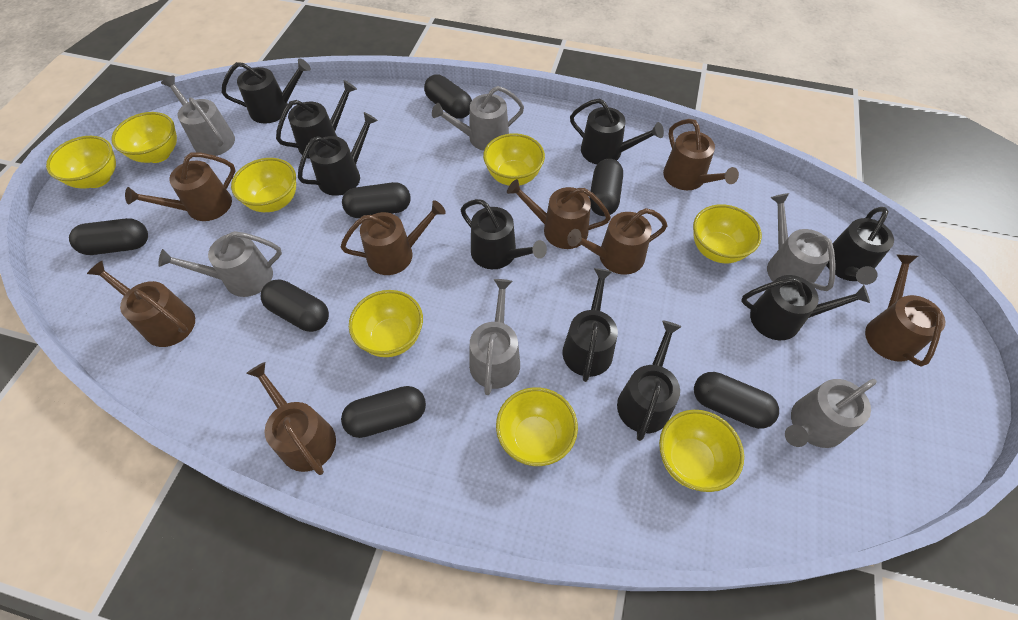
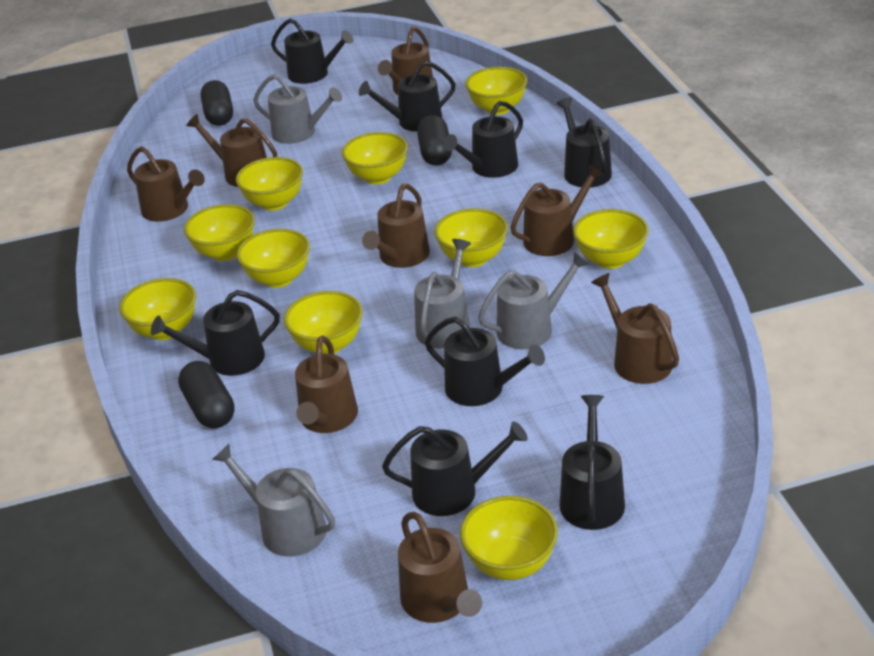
black capsule: [69,218,148,255] [261,280,329,332] [341,386,426,438] [342,182,411,218] [424,75,472,119] [589,159,623,216] [694,372,779,429] = 7 -> [178,361,235,428] [201,80,233,126] [417,115,452,166] = 3
black watering can: [222,58,311,123] [276,80,357,159] [298,112,378,196] [461,199,547,269] [562,268,618,382] [570,99,664,164] [617,320,682,441] [741,275,870,340] [826,207,894,285] = 9 -> [151,290,280,376] [271,19,353,84] [359,61,456,132] [382,422,528,516] [425,316,545,406] [443,101,523,178] [556,97,612,187] [560,395,625,530] = 8
grey watering can: [158,231,282,297] [161,76,235,156] [432,86,524,151] [469,279,520,395] [767,193,836,291] [785,379,877,448] = 6 -> [212,444,335,557] [253,74,342,144] [414,239,471,348] [478,252,589,349] = 4
yellow bowl: [46,136,116,189] [111,112,177,163] [231,158,296,212] [349,290,423,357] [483,133,545,186] [496,387,578,466] [659,410,744,492] [693,204,762,263] = 8 -> [119,278,196,340] [184,204,255,261] [236,157,303,211] [237,229,310,288] [284,291,362,354] [342,132,408,184] [435,208,508,267] [460,496,558,580] [465,67,527,115] [573,209,649,269] = 10

